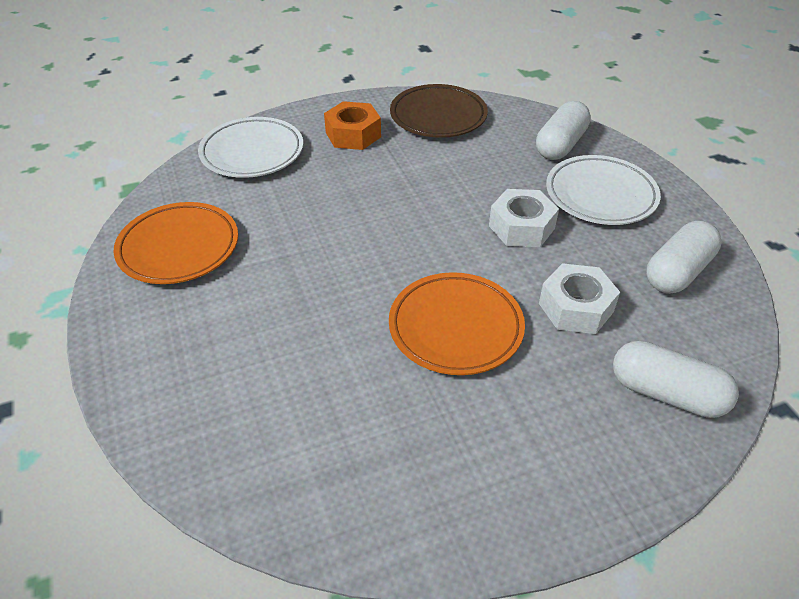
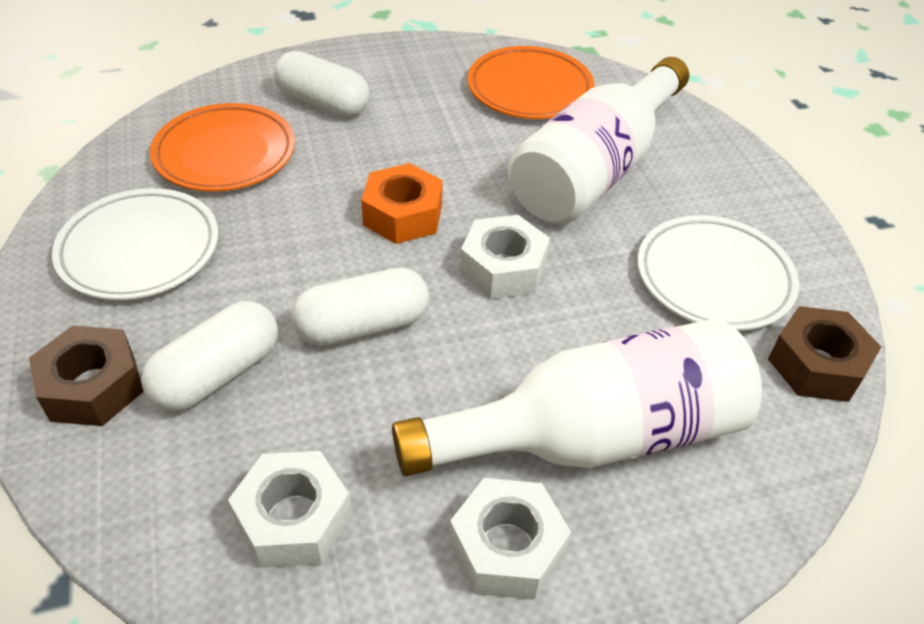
brown nut: none = 0 -> [29,325,144,426] [768,306,881,402] = 2
brown plate: [390,84,488,138] = 1 -> none = 0
white bottle: none = 0 -> [392,318,762,476] [508,57,689,224] = 2
white nut: [489,189,559,247] [539,263,620,334] = 2 -> [228,451,352,568] [449,478,571,600] [460,215,550,299] = 3

